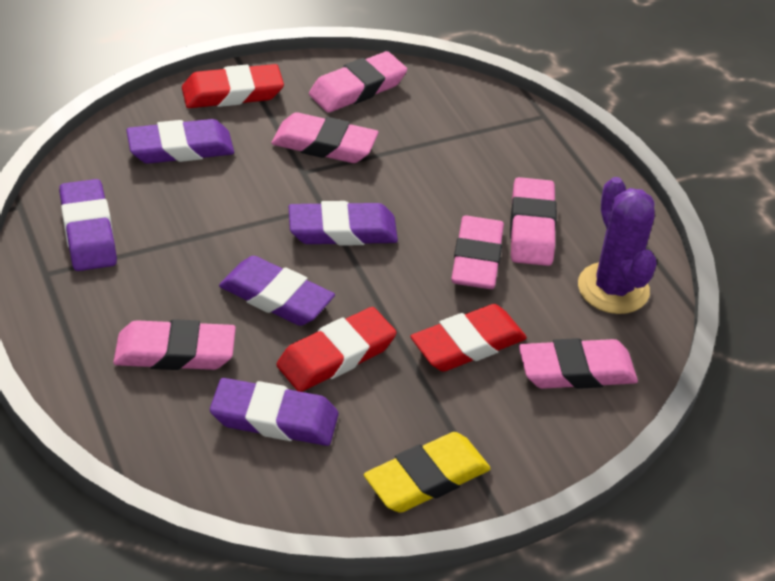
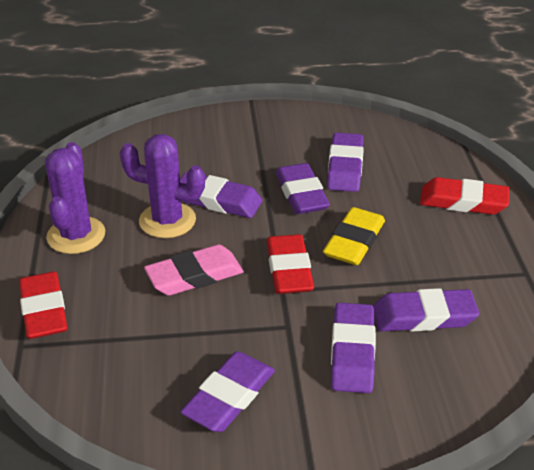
pink eraser: [113,319,236,370] [271,112,378,163] [309,51,407,113] [451,216,504,289] [510,177,557,266] [519,338,638,389] = 6 -> [144,244,244,296] = 1
purple cactus: [578,177,657,314] = 1 -> [45,142,105,254] [120,134,205,238] = 2
purple eraser: [59,179,117,271] [126,119,234,164] [210,378,339,446] [219,256,335,326] [289,201,398,246] = 5 -> [180,172,262,218] [180,351,275,432] [276,163,330,214] [327,132,364,192] [331,303,376,393] [373,288,479,332] = 6

